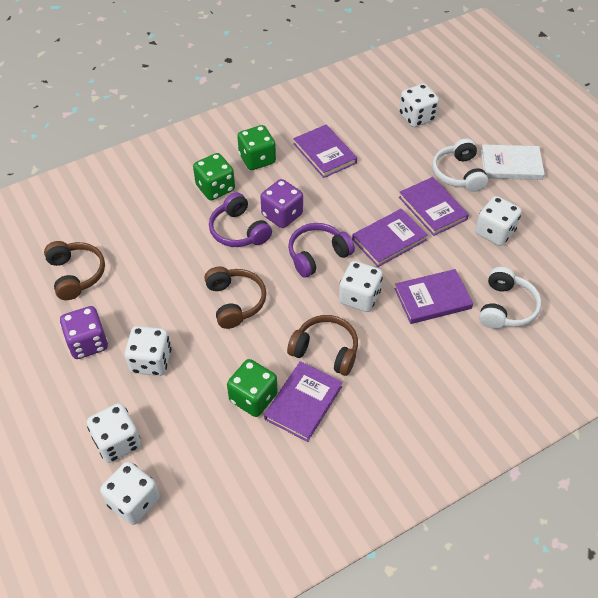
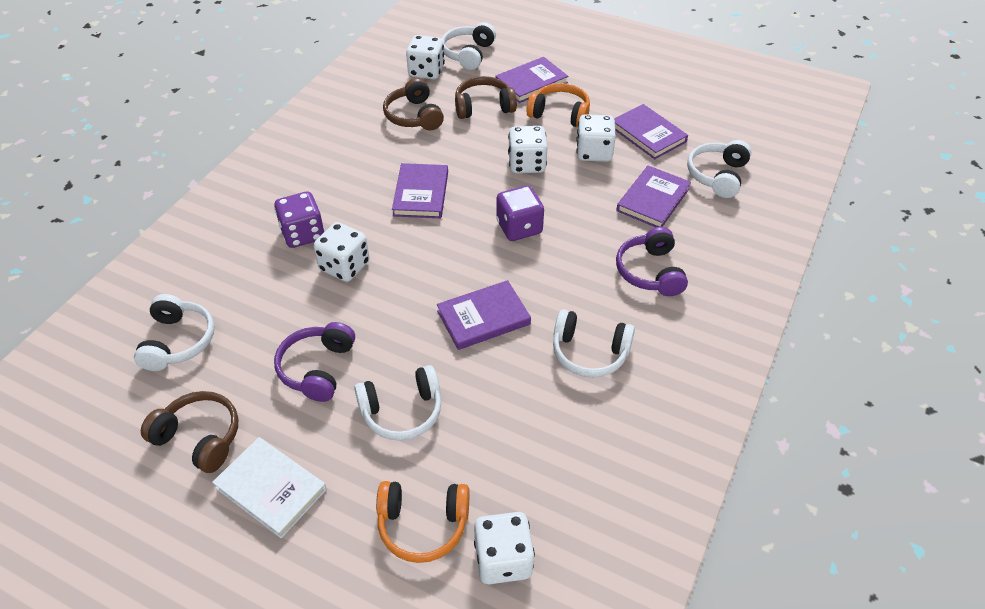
green dice: [193,153,235,200] [227,359,278,417] [237,125,276,170] = 3 -> none = 0
orange headphones: none = 0 -> [376,481,469,563] [526,83,590,127] = 2
white dice: [87,403,141,463] [100,461,160,525] [125,326,171,376] [339,261,383,312] [399,84,439,127] [475,196,522,246] = 6 -> [313,222,370,282] [406,35,445,80] [474,512,535,584] [508,126,548,173] [576,114,616,162] = 5
white headphones: [432,139,488,192] [479,267,541,329] = 2 -> [134,294,215,371] [354,365,441,441] [442,22,496,70] [553,309,635,378] [687,140,751,198] = 5

